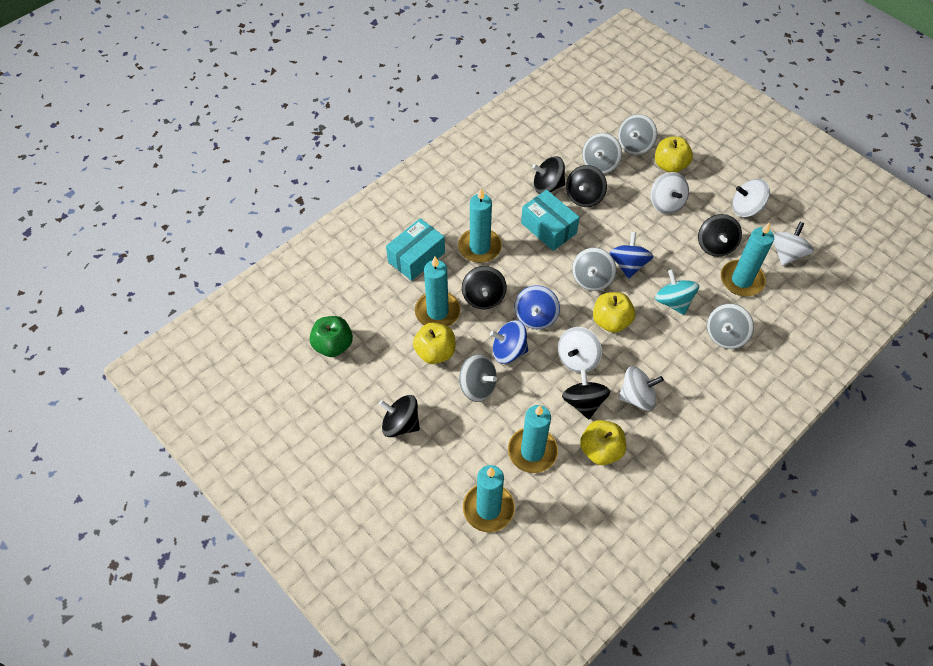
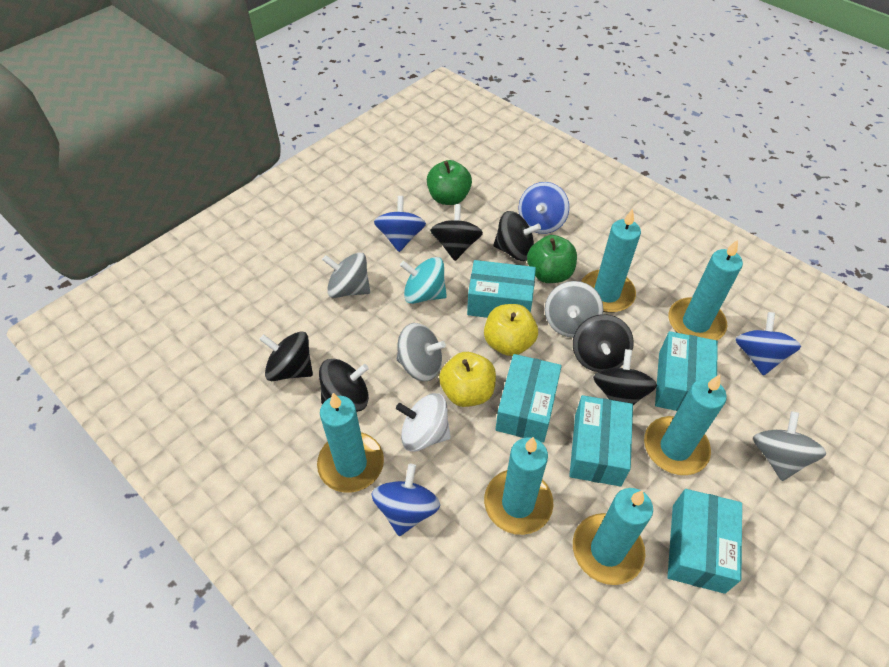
blue spinning top: [490,320,528,364] [514,285,560,329] [609,232,654,279] = 3 -> [371,464,440,536] [374,196,426,252] [519,182,569,234] [736,312,801,376] = 4
green apple: [310,316,353,357] = 1 -> [427,160,472,205] [527,235,577,283] = 2
grey spinning top: [459,354,497,402] [572,248,616,291] [582,133,622,174] [618,114,657,155] [707,304,754,349] = 5 -> [322,252,370,298] [397,323,446,381] [545,281,603,338] [753,411,826,481] = 4
turquoise box: [386,218,445,281] [521,190,580,251] = 2 -> [467,260,536,318] [495,354,562,443] [569,395,633,487] [655,331,718,411] [667,489,742,594] = 5
turquoise candle: [415,256,461,326] [458,188,502,263] [463,465,515,532] [508,405,558,473] [721,222,774,296] = 5 -> [317,393,384,493] [484,437,553,535] [573,488,653,585] [581,209,641,313] [644,375,727,475] [668,240,743,340] = 6
white spinning top: [558,327,602,373] [618,366,664,411] [651,172,689,214] [732,179,770,217] [773,222,814,266] = 5 -> [396,393,451,452] = 1
yellow apple: [413,322,455,364] [580,420,626,465] [593,292,635,333] [655,137,693,173] = 4 -> [439,352,496,407] [484,304,538,356] = 2

